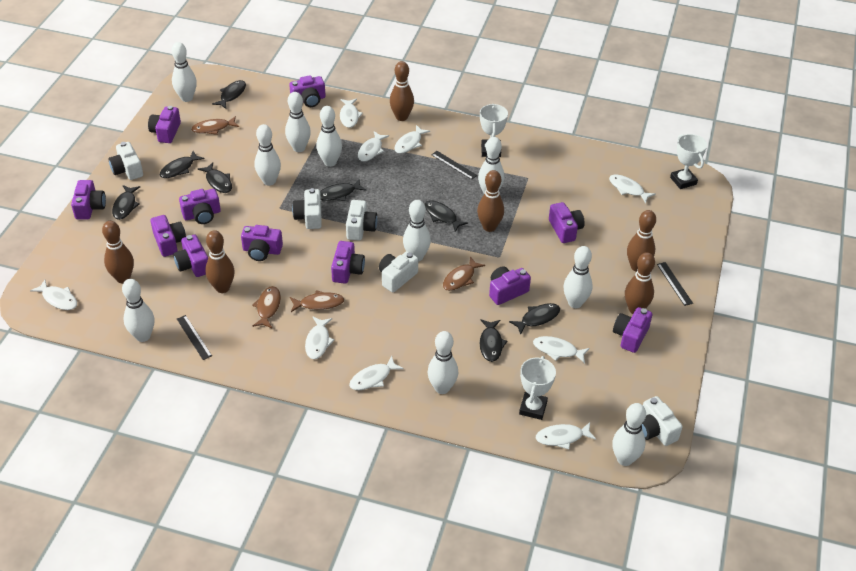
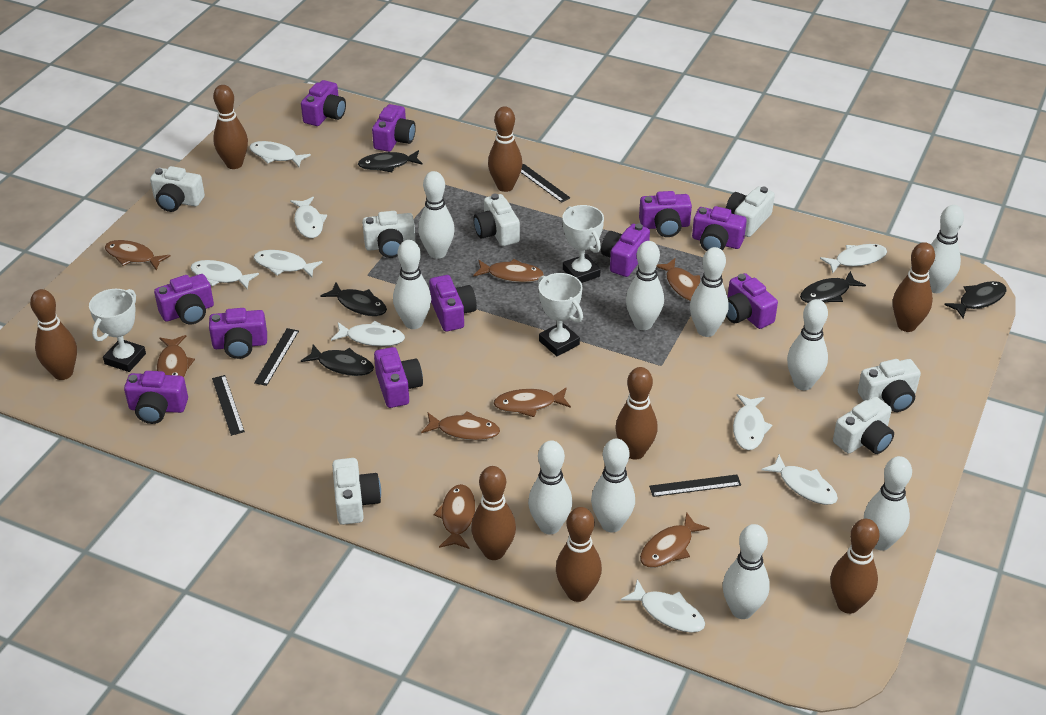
black fish: [112,185,140,220] [160,151,205,178] [197,162,232,193] [212,80,246,109] [320,179,366,201] [424,200,468,232] [480,319,507,362] [509,303,560,335] = 8 -> [301,345,374,376] [321,282,387,316] [358,150,423,172] [800,271,866,303] [944,281,1006,319] = 5
black ruler: [177,315,212,360] [431,151,477,180] [657,262,693,306] = 3 -> [212,375,245,436] [254,328,299,386] [521,164,570,203] [649,474,741,497] = 4
brown bowling pin: [102,221,134,283] [205,230,235,293] [390,61,414,121] [477,170,504,232] [625,252,655,314] [627,210,656,272] = 6 -> [30,289,77,380] [213,85,248,169] [471,466,516,560] [488,106,522,192] [556,507,602,602] [616,367,658,460] [830,519,880,614] [893,242,935,332] = 8
brown fish: [191,116,239,135] [252,286,281,328] [290,290,345,312] [443,256,485,291] = 4 -> [105,240,170,271] [157,335,195,377] [421,411,500,441] [434,484,475,549] [473,259,544,283] [493,387,571,417] [640,512,709,568] [656,258,700,302] = 8
white camera: [108,142,143,180] [292,188,322,229] [346,200,377,241] [379,251,418,292] [642,396,683,446] = 5 -> [150,166,205,212] [332,458,381,525] [362,211,416,258] [474,194,520,246] [726,186,775,237] [833,397,894,454] [858,359,921,412] = 7

